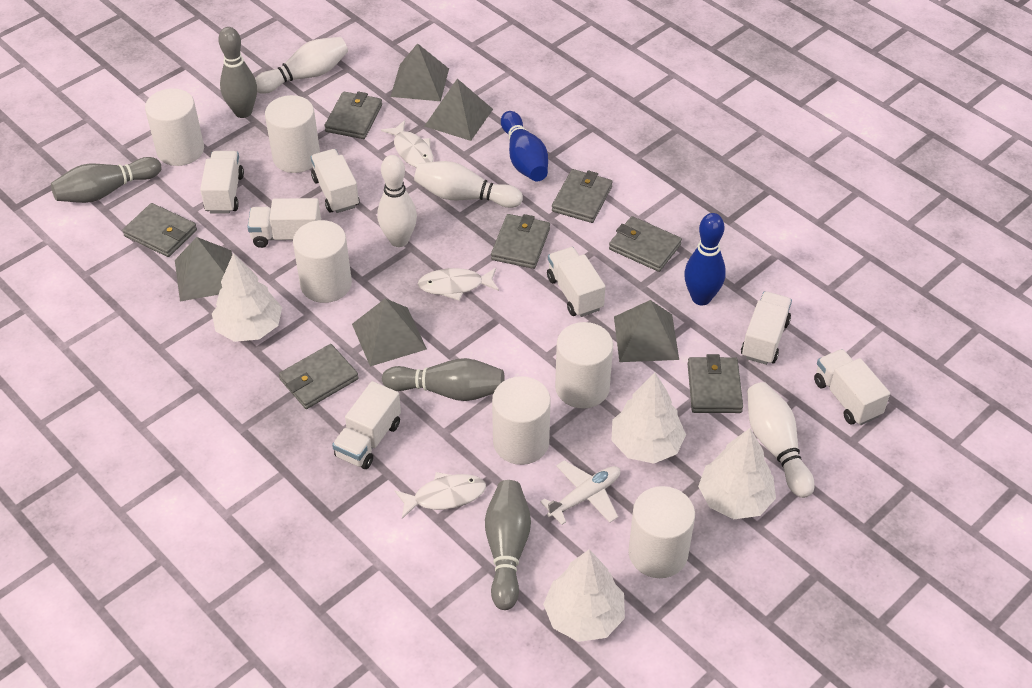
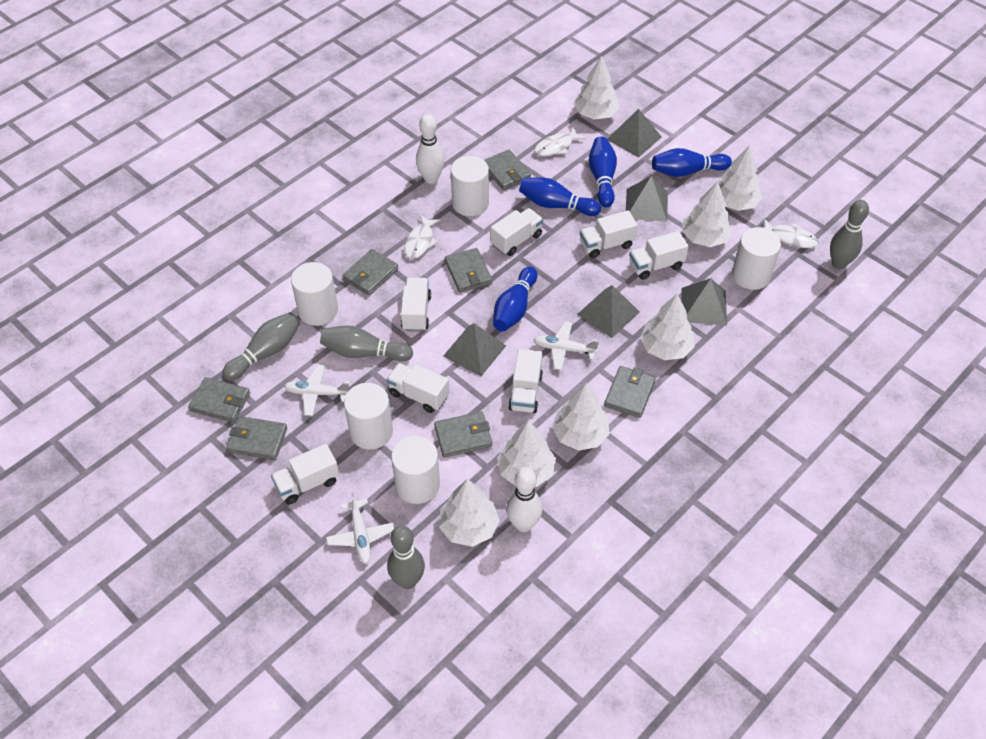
blue bowling pin: [501,111,548,181] [684,213,726,305] = 2 -> [493,267,537,331] [519,177,601,216] [589,136,617,207] [652,148,732,177] = 4
white bowling pin: [255,37,348,94] [377,155,417,247] [414,161,523,208] [747,382,815,498] = 4 -> [416,114,444,184] [506,467,542,532] = 2
white cylinder: [145,88,204,166] [265,95,320,173] [293,220,352,303] [492,376,551,465] [555,322,613,409] [628,486,695,578] = 6 -> [291,262,338,326] [344,383,393,450] [391,436,440,504] [451,156,489,216] [732,227,781,290] = 5
white plane: [540,460,620,525] = 1 -> [284,364,350,416] [326,492,394,564] [533,321,599,370] = 3
white tree: [212,253,282,342] [543,549,625,642] [612,373,686,464] [698,428,776,519] = 4 -> [439,479,500,547] [497,420,556,487] [552,383,610,451] [573,56,619,120] [640,294,695,360] [682,181,733,247] [718,145,762,211] = 7

